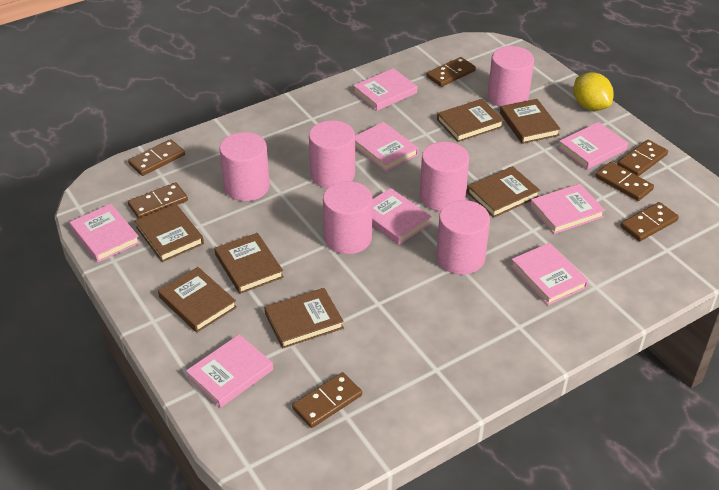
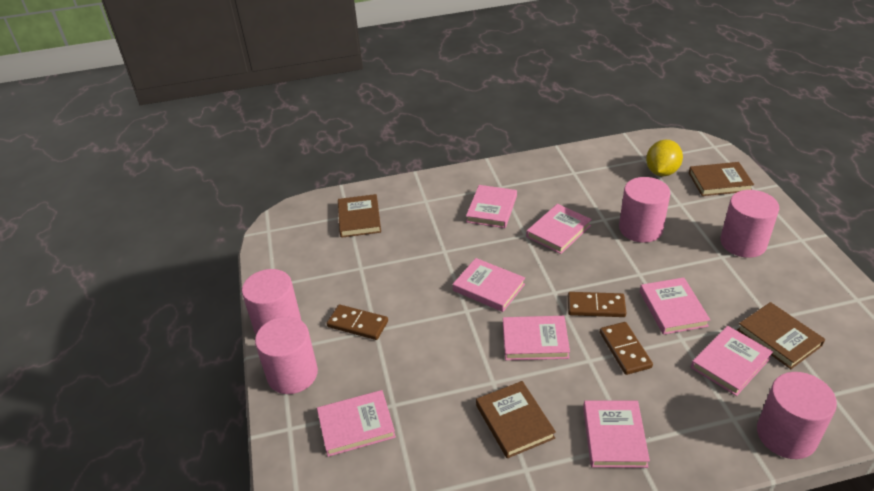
brown book: [135,204,204,262] [158,267,237,333] [215,233,284,294] [264,288,344,349] [437,99,504,142] [467,166,540,218] [500,99,560,144] = 7 -> [338,194,381,238] [476,381,556,458] [689,162,754,196] [737,302,825,369] = 4
brown domino: [128,139,185,176] [128,182,188,219] [292,372,362,428] [427,57,476,87] [595,162,654,201] [617,140,668,176] [620,202,679,241] = 7 -> [327,305,388,340] [568,292,626,317] [600,322,653,375] = 3
pink cylinder: [220,132,270,201] [309,120,355,188] [323,181,373,254] [420,142,469,211] [436,200,490,275] [488,46,534,107] = 6 -> [242,269,301,334] [255,316,318,394] [619,177,670,243] [720,190,779,258] [757,372,837,459] = 5

